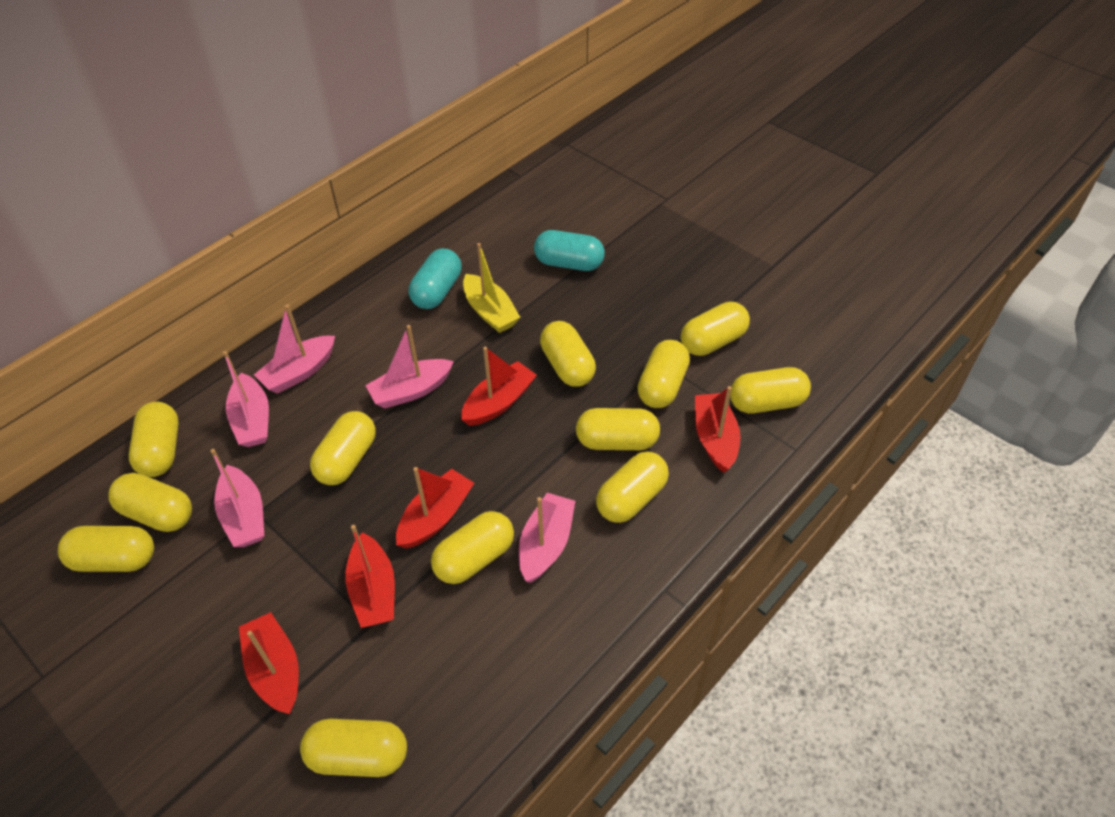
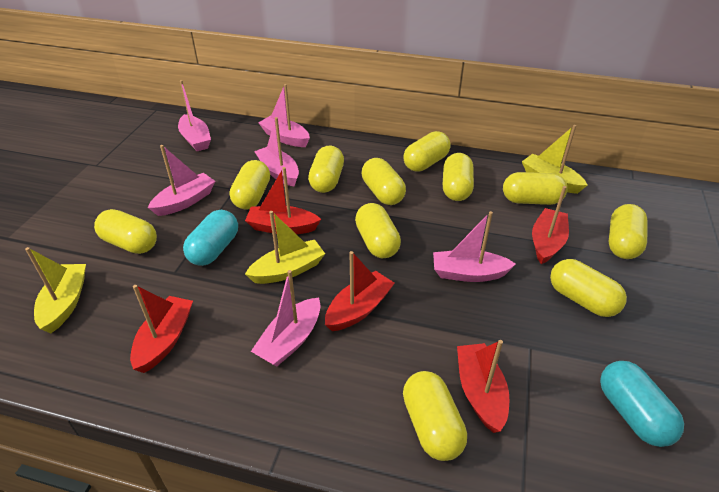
pink boat: [211,449,264,547] [223,351,269,447] [254,305,335,394] [365,325,454,408] [519,493,575,583] = 5 -> [148,145,215,216] [178,80,211,151] [251,270,321,367] [254,117,299,187] [258,84,310,147] [433,211,516,282] = 6
yellow boat: [463,243,520,333] = 1 -> [25,247,86,333] [245,211,325,284] [522,125,587,194] = 3
yellow capsule: [58,526,154,572] [108,473,192,532] [129,402,179,477] [300,719,407,777] [310,411,376,485] [431,511,514,584] [540,321,596,387] [576,408,660,450] [596,451,669,523] [637,340,690,408] [681,302,750,356] [730,367,811,413] = 12 -> [94,209,157,254] [230,160,270,209] [308,146,344,193] [355,203,401,258] [362,158,406,205] [403,131,451,172] [403,371,467,461] [443,153,474,201] [503,172,568,205] [550,259,627,317] [609,204,648,259] = 11

